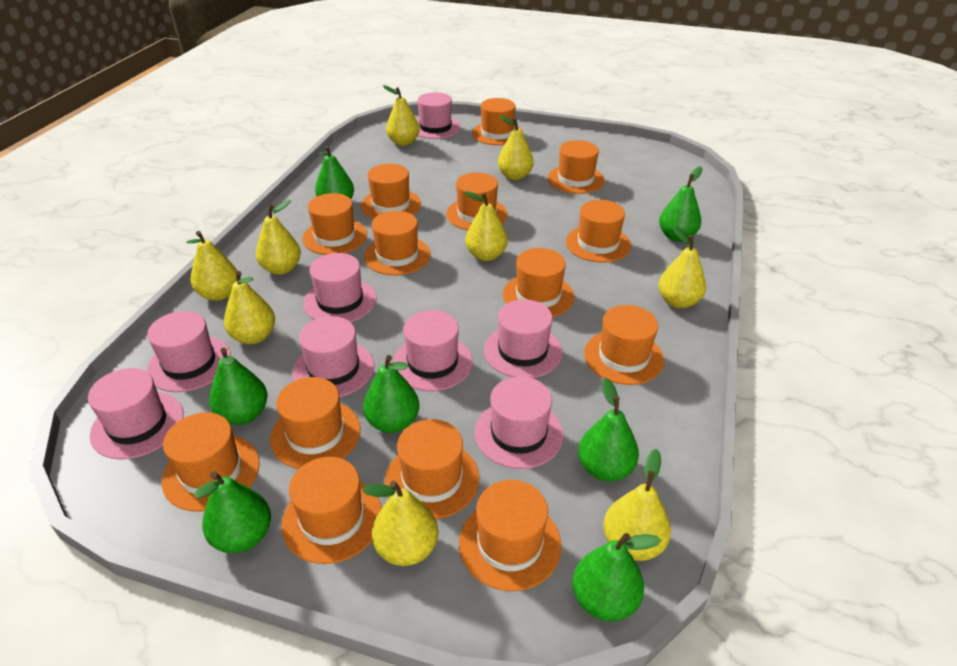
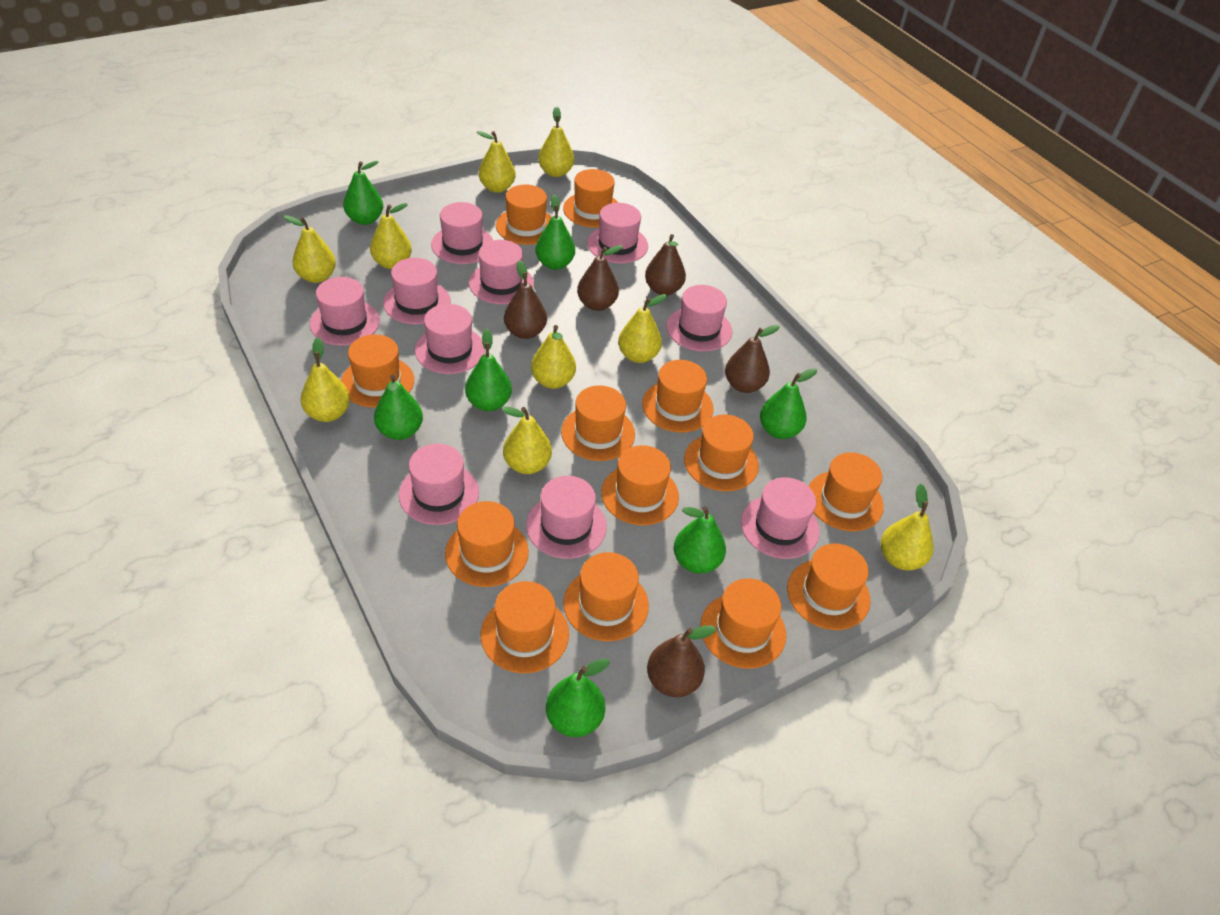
brown pear: none = 0 -> [504,260,547,339] [577,245,623,311] [645,234,686,295] [647,625,716,697] [725,325,780,393] = 5
orange hat: [162,412,260,512] [270,377,361,469] [281,457,382,564] [302,193,367,255] [361,164,421,219] [364,211,431,275] [385,419,479,519] [446,172,508,230] [459,480,561,591] [472,98,523,145] [503,248,574,317] [548,140,605,194] [566,200,631,263] [584,305,664,385] = 14 -> [341,334,414,408] [445,501,529,587] [481,581,569,673] [496,185,552,245] [561,386,635,461] [563,169,619,228] [563,552,649,641] [601,445,679,525] [642,360,714,432] [684,414,759,491] [700,578,786,669] [787,543,870,630] [808,452,884,531] = 13
pink hat: [88,368,184,459] [147,311,231,392] [293,316,374,397] [303,253,377,322] [393,310,473,391] [417,92,461,139] [475,376,564,469] [484,299,562,378] = 8 -> [310,277,380,346] [383,258,451,324] [399,444,479,525] [415,304,485,374] [431,202,493,264] [469,240,534,304] [526,476,607,559] [587,203,648,264] [666,285,732,351] [741,477,820,559] = 10

